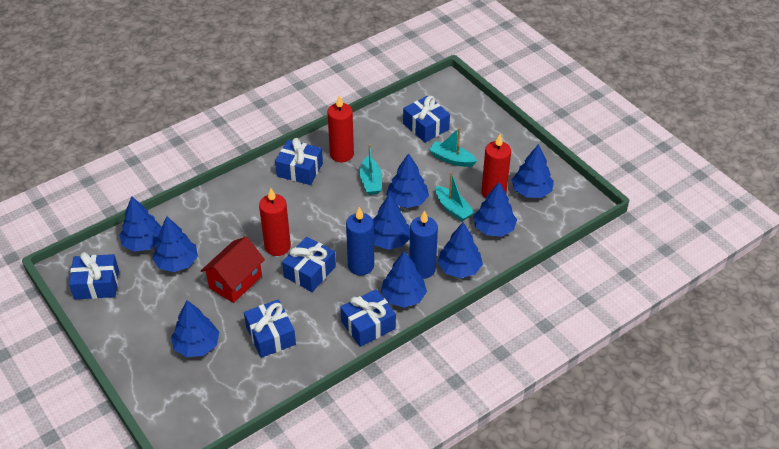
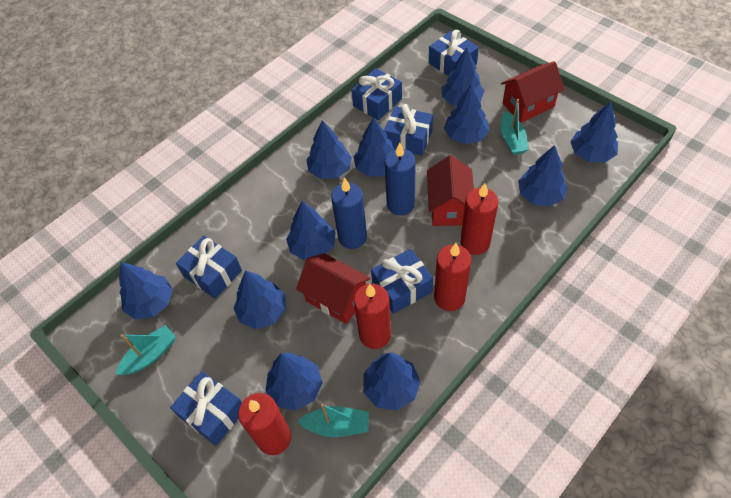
blue tree: [119,196,162,252] [153,216,198,272] [171,300,219,357] [373,194,410,250] [381,251,427,308] [386,153,429,208] [438,222,483,278] [473,182,517,237] [512,144,554,198] = 9 -> [119,262,172,320] [234,270,286,329] [265,353,322,411] [286,201,336,260] [306,120,352,179] [353,117,395,176] [363,352,420,410] [441,47,485,106] [444,84,489,144] [518,145,568,206] [570,101,618,162] = 11
red candle: [259,188,291,256] [328,95,354,162] [481,134,511,199] = 3 -> [238,393,291,455] [354,284,391,349] [434,243,472,311] [461,183,499,255] = 4
red house: [201,236,265,303] = 1 -> [296,253,371,324] [427,155,474,226] [501,61,564,123] = 3

